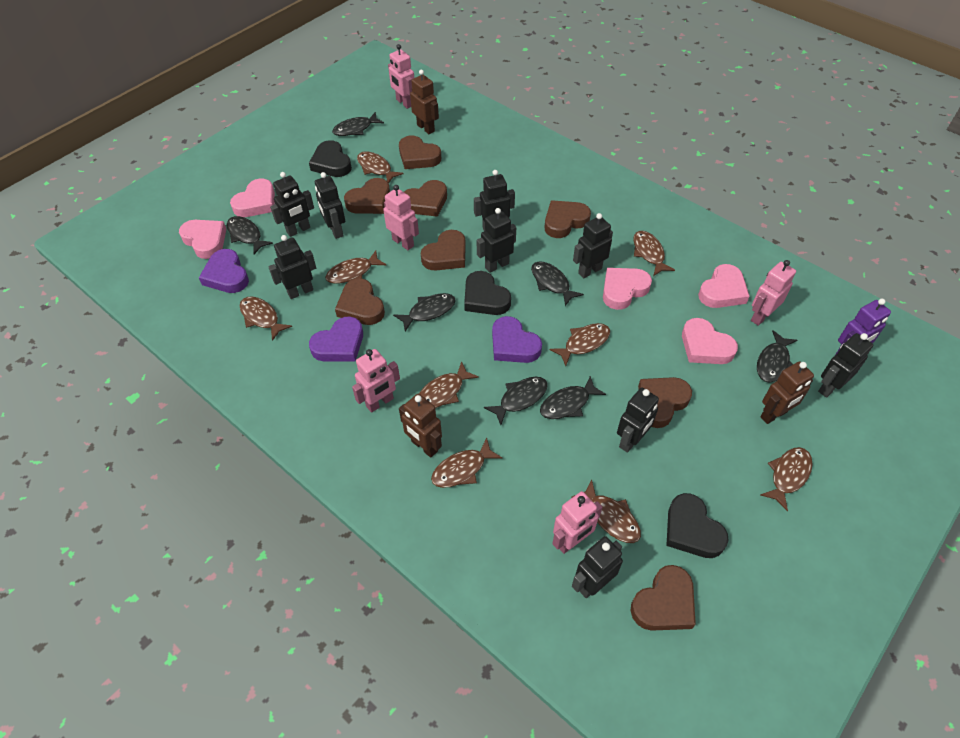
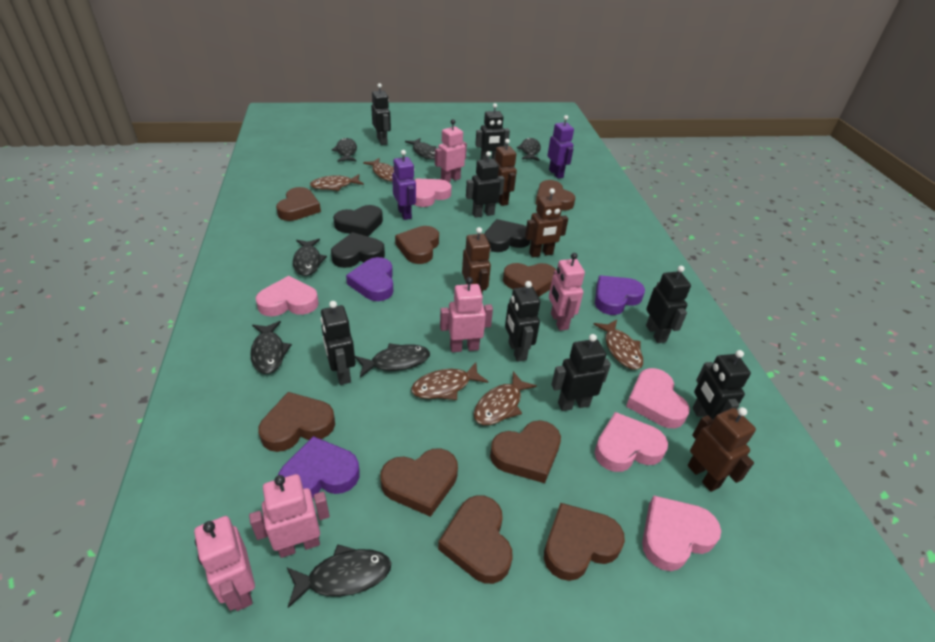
black robot: [268,235,316,299] [270,172,314,237] [315,172,345,239] [474,170,515,231] [477,208,516,273] [572,536,623,598] [573,213,613,278] [617,388,659,453] [818,333,873,398] = 9 -> [320,301,356,385] [371,83,391,145] [466,151,505,218] [475,103,510,160] [505,281,540,362] [551,334,611,411] [646,266,691,343] [693,350,751,420] = 8
brown fish: [240,296,292,341] [325,251,386,284] [357,151,404,183] [419,361,479,408] [431,438,502,488] [550,323,610,366] [571,480,641,543] [633,231,675,276] [760,447,813,511] = 9 -> [310,174,364,191] [363,158,394,182] [411,362,488,400] [474,371,537,425] [593,320,643,370] = 5
brown heart: [335,278,385,325] [344,178,390,214] [399,136,441,169] [404,180,447,217] [421,230,466,271] [545,200,591,238] [630,565,696,631] [638,377,692,428] = 8 -> [258,392,335,452] [276,187,321,221] [381,448,458,517] [395,226,439,264] [438,495,513,584] [490,420,561,483] [503,263,556,297] [536,180,575,211] [544,503,625,581] = 9
brown robot: [399,394,442,458] [410,70,439,134] [760,361,814,424] = 3 -> [462,227,491,294] [495,139,517,206] [525,188,568,257] [688,407,756,492] = 4
purple robot: [835,299,891,355] = 1 -> [392,150,416,220] [547,115,574,179] = 2

